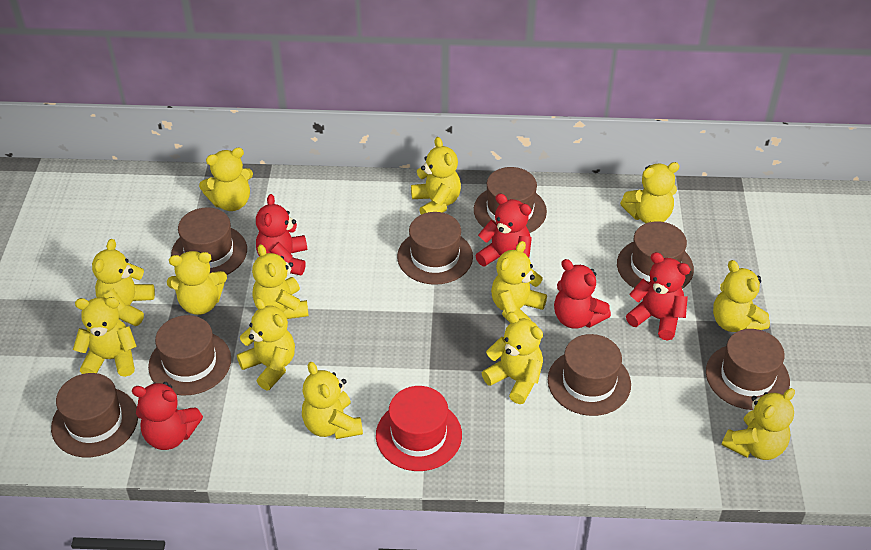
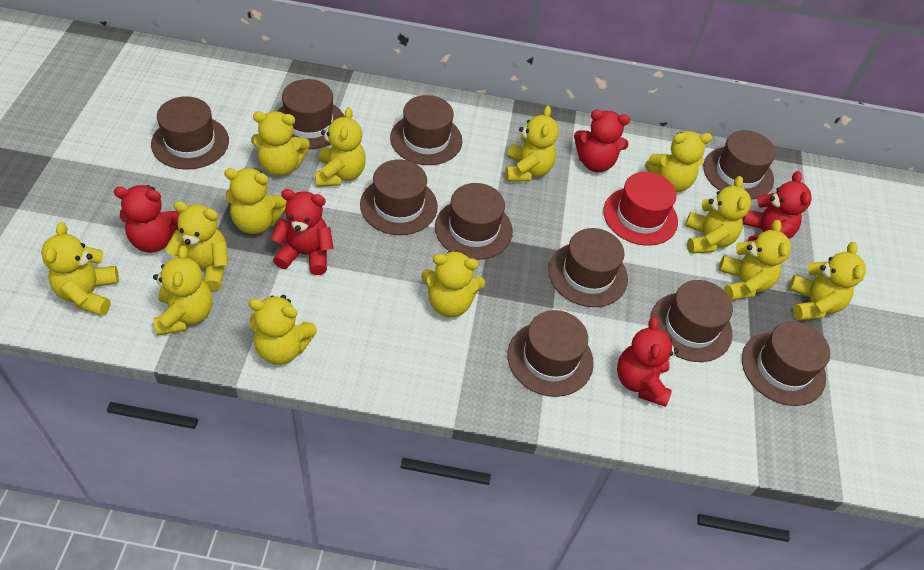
brown hat: [51,373,138,457] [148,315,231,396] [171,207,247,275] [397,212,473,285] [474,167,547,233] [548,334,631,416] [617,221,694,289] [706,329,790,410] = 8 -> [151,96,229,170] [278,79,345,149] [360,159,438,235] [390,95,463,165] [435,183,513,260] [508,310,594,397] [548,228,628,307] [650,280,733,362] [703,130,776,200] [742,321,830,406] = 10

